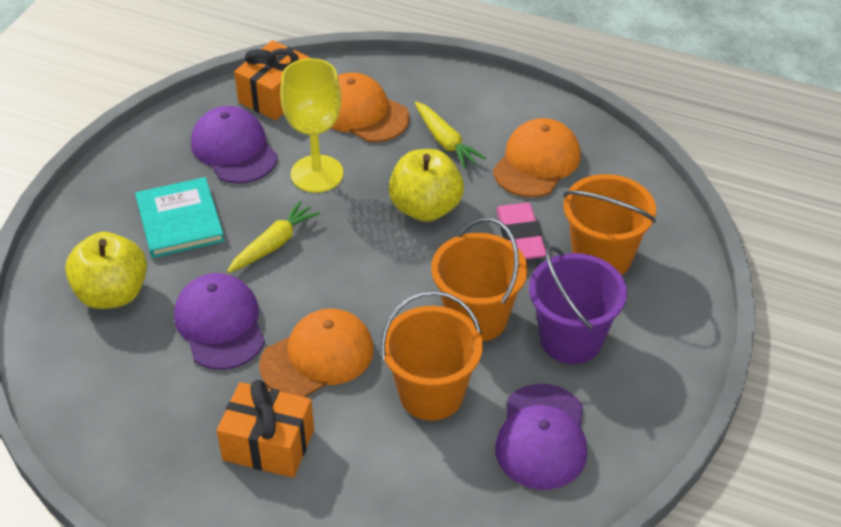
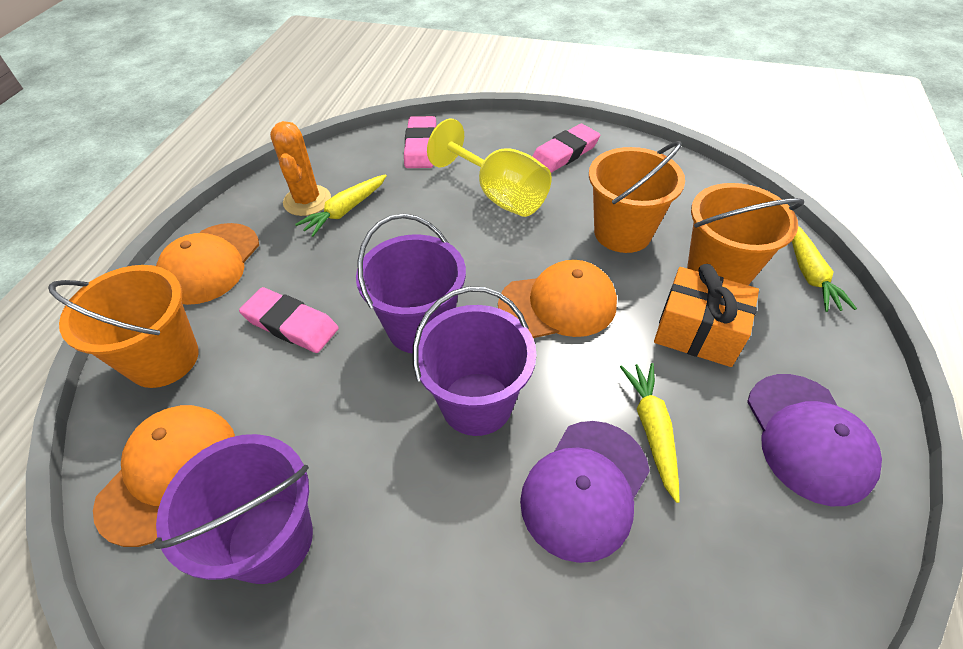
orange cactus: none = 0 -> [270,121,331,216] = 1
orange gift: [217,380,314,478] [234,40,310,120] = 2 -> [654,264,759,367] = 1
pink eraser: [496,203,546,260] = 1 -> [239,287,339,353] [404,116,436,168] [532,124,600,173] = 3
purple bucket: [529,246,627,364] = 1 -> [153,434,313,584] [356,214,466,353] [413,287,536,436] = 3
purple cap: [174,273,265,370] [191,106,278,184] [495,384,587,489] = 3 -> [520,421,650,563] [747,374,882,506] = 2
turquoise book: [135,177,224,258] = 1 -> none = 0
yellow apple: [65,232,147,309] [389,149,464,222] = 2 -> none = 0
yellow carrot: [227,201,320,273] [415,102,486,169] = 2 -> [295,174,387,237] [620,363,680,503] [792,226,857,312] = 3

